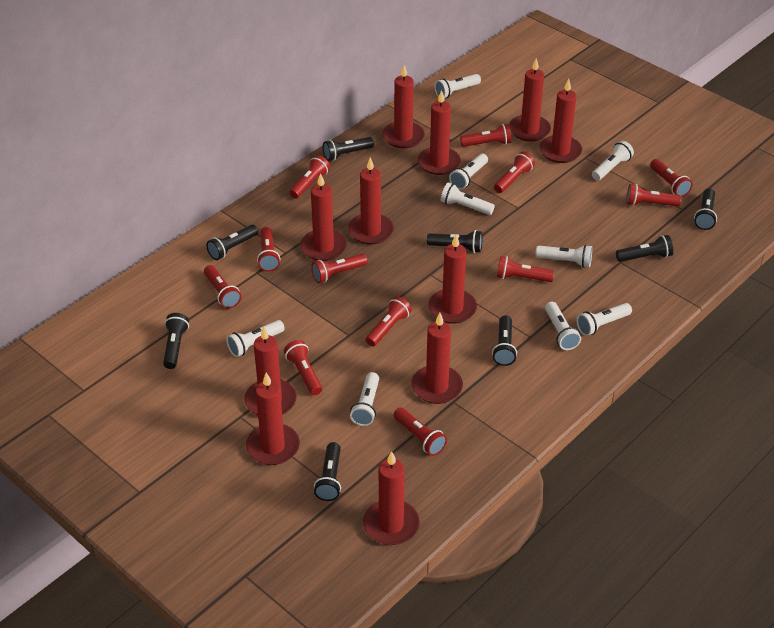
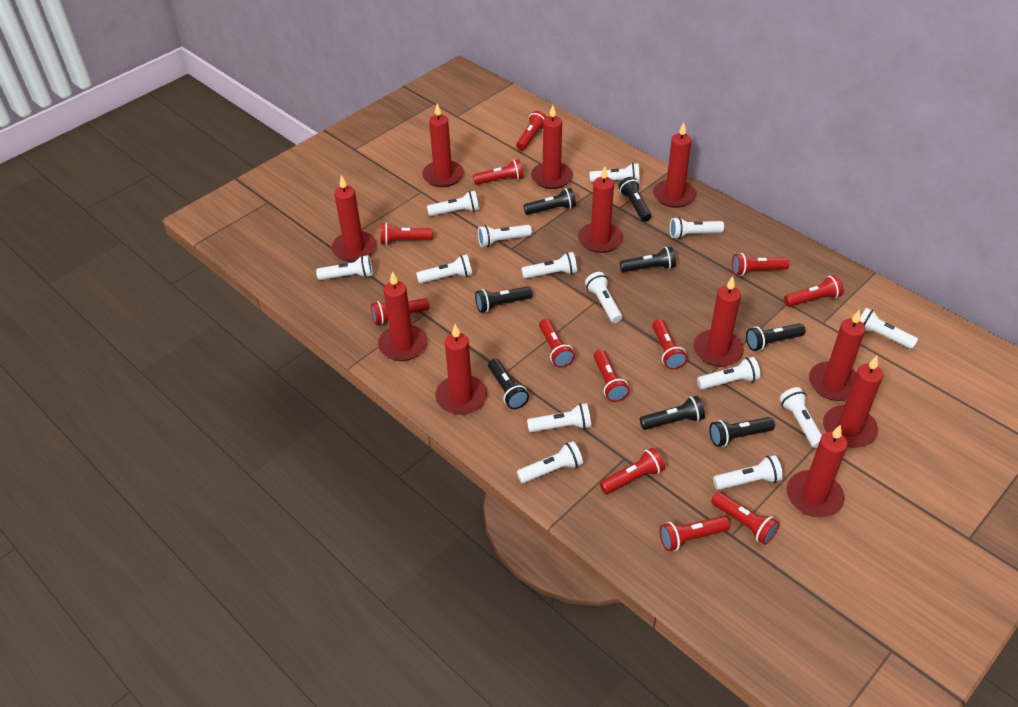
white flashlight: [226,320,285,357] [350,372,379,426] [435,74,481,98] [441,182,495,215] [449,154,488,190] [536,245,592,268] [545,302,581,350] [577,303,632,336] [592,141,634,180] = 9 -> [316,255,373,280] [416,254,472,284] [427,191,479,216] [478,225,532,247] [517,441,583,483] [521,252,577,279] [527,403,591,432] [585,272,622,323] [589,163,640,183] [670,217,724,239] [697,357,761,390] [713,455,783,490] [779,387,822,448] [860,308,918,349] = 14

